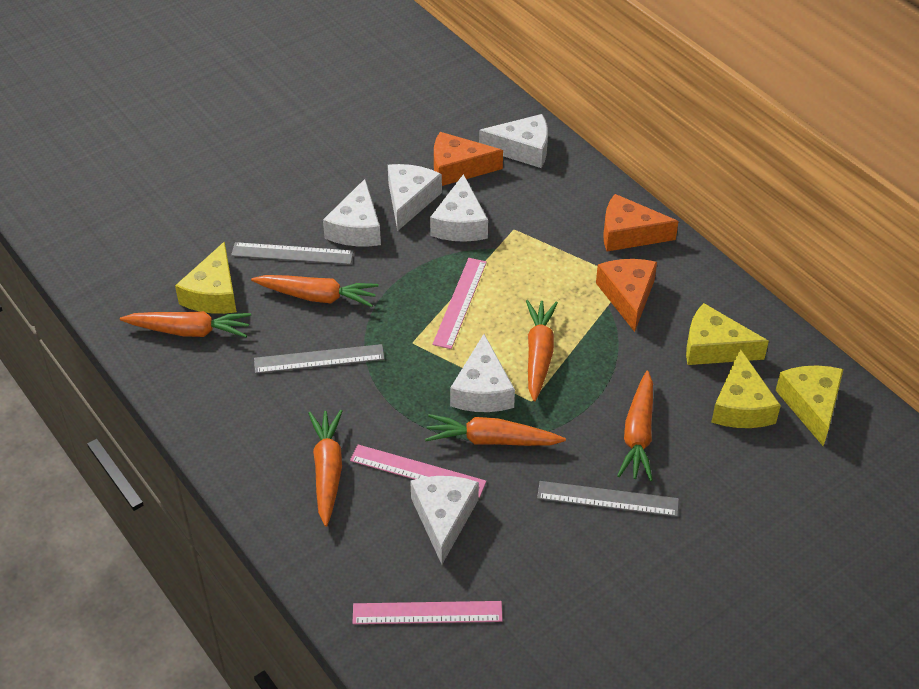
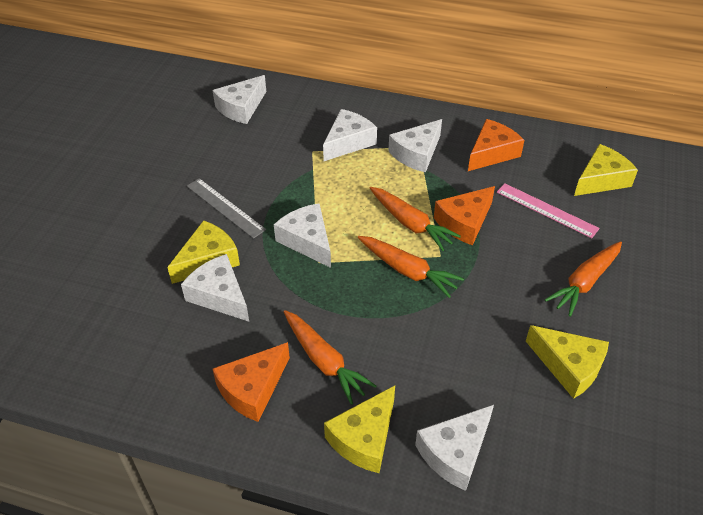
grey ruler: [231,242,354,265] [254,344,384,374] [537,481,679,517] = 3 -> [187,178,266,239] = 1
orange carrot: [120,311,251,337] [251,275,379,307] [308,410,342,527] [425,414,566,446] [526,300,558,401] [617,371,653,481] = 6 -> [284,310,376,405] [358,236,464,298] [370,187,461,251] [545,241,622,317] = 4
pink ruler: [350,444,486,498] [353,601,503,624] [432,258,487,349] = 3 -> [497,183,600,238] = 1

